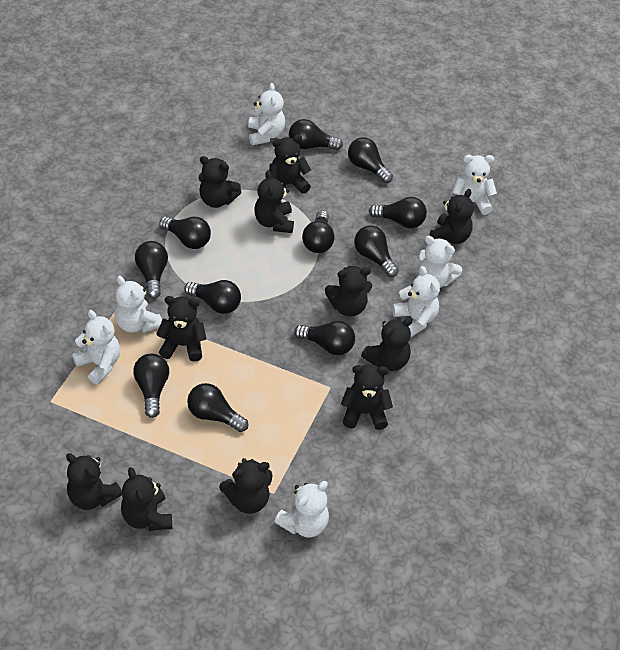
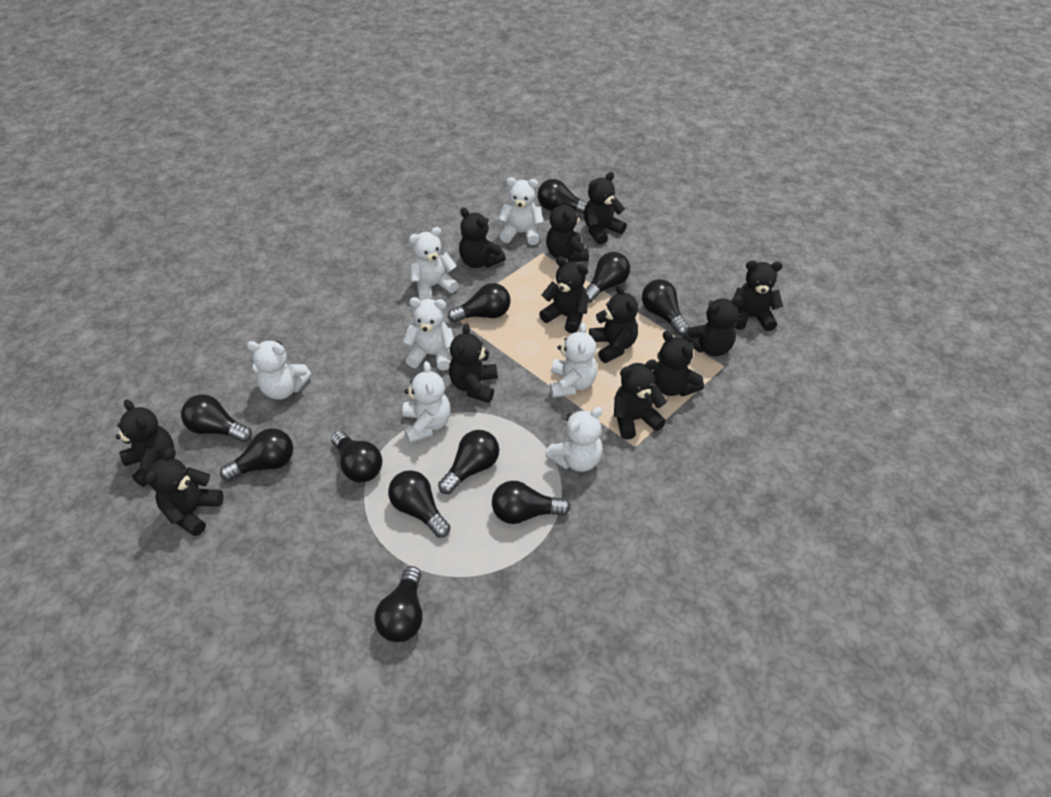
black teddy bear: [66,453,122,510] [121,467,172,531] [156,296,207,362] [198,156,241,208] [219,458,272,514] [254,170,294,233] [269,135,311,194] [325,265,372,316] [341,364,393,430] [361,317,413,371] [429,189,474,244] = 11 -> [116,400,174,487] [146,448,224,536] [449,323,497,403] [459,208,505,268] [539,256,589,333] [546,197,589,262] [584,172,627,245] [589,284,638,363] [614,359,667,440] [653,331,704,397] [683,296,742,356] [734,260,783,331] = 12

